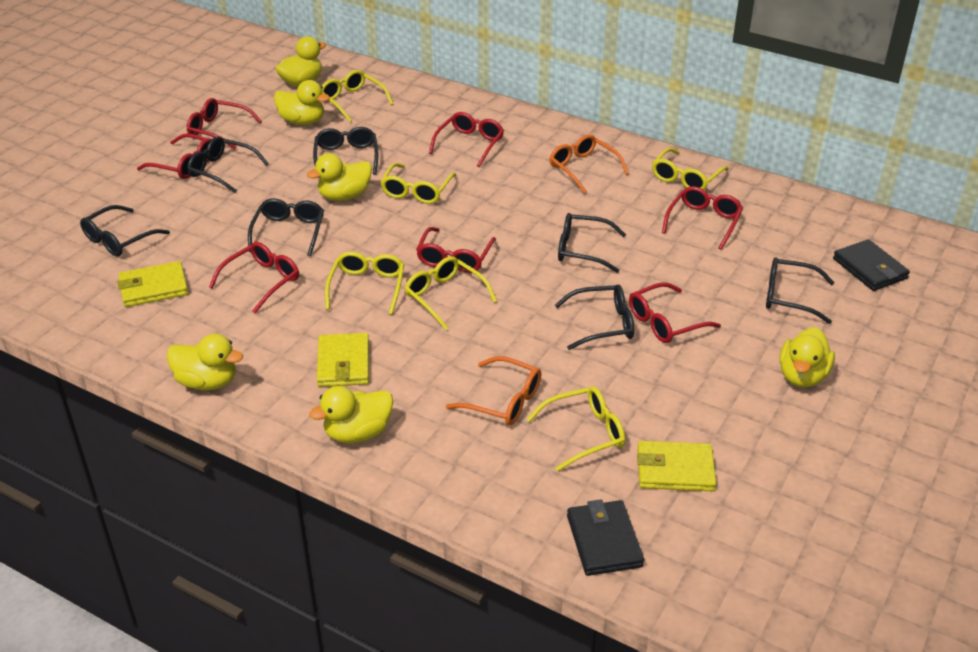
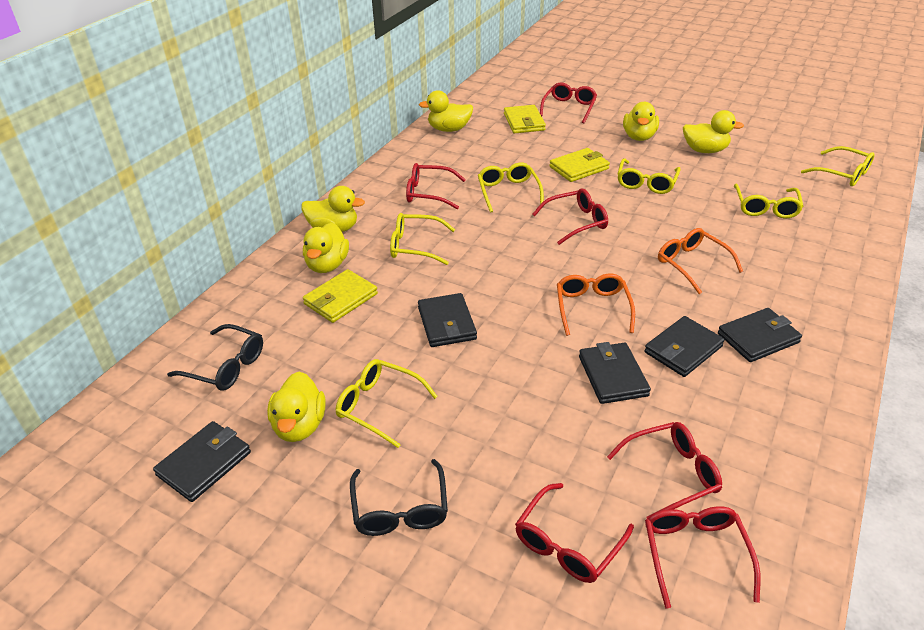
black glasses: [80,205,170,256] [187,136,269,193] [248,198,324,256] [313,127,378,175] [555,284,634,350] [558,213,626,273] [766,258,835,324] = 7 -> [167,324,263,391] [350,459,448,536] = 2
black wallet: [567,499,644,576] [833,239,910,291] = 2 -> [153,421,251,502] [418,293,477,347] [579,342,651,404] [644,316,725,377] [718,308,802,362] = 5
red glasses: [137,133,212,179] [187,98,262,149] [209,242,299,314] [416,227,496,273] [429,112,504,167] [629,282,721,343] [662,186,743,250] = 7 -> [406,163,466,209] [515,483,634,583] [532,188,608,245] [540,83,597,123] [607,422,722,518] [645,506,761,609] = 6

